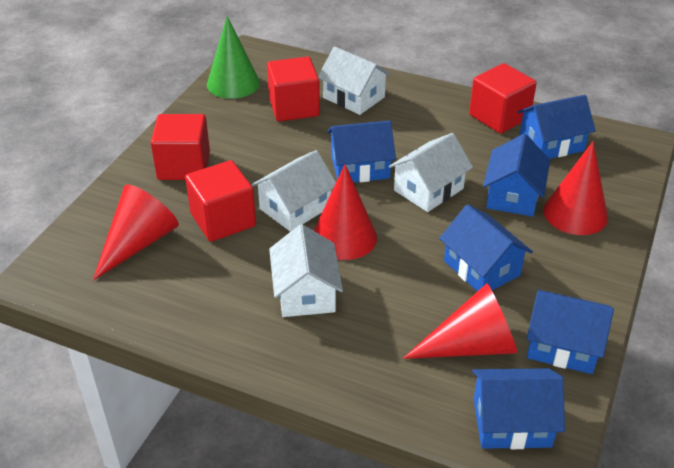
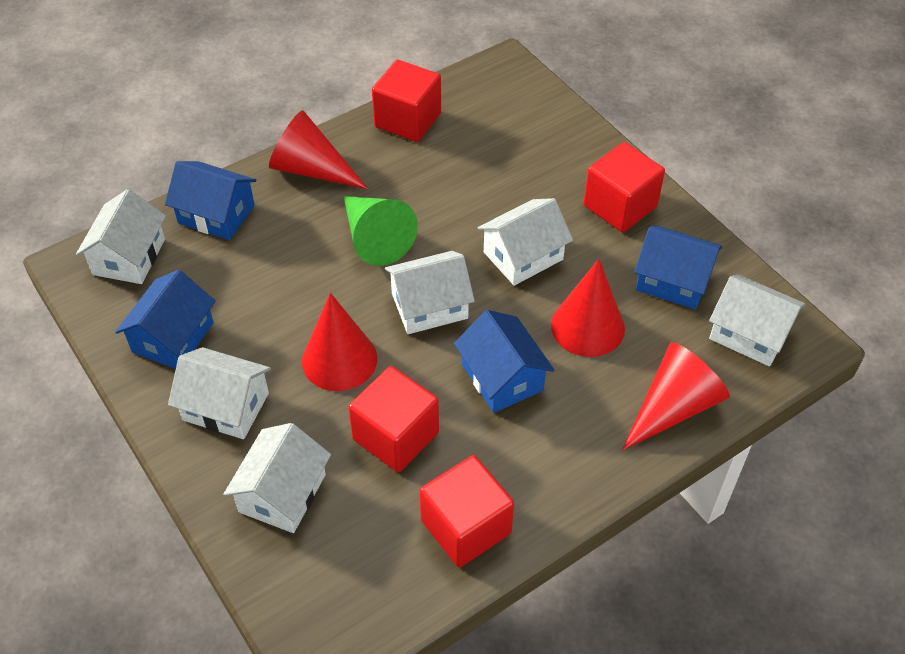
blue house: [327,120,396,182] [439,204,533,291] [472,368,565,449] [483,134,550,217] [518,95,596,159] [527,290,614,374] = 6 -> [115,270,216,369] [165,161,256,240] [454,310,554,413] [634,225,722,310] = 4
white house: [251,150,336,232] [269,224,343,317] [318,46,391,115] [389,133,473,212] = 4 -> [76,189,166,284] [168,347,271,439] [223,423,331,533] [385,251,475,334] [478,198,573,286] [709,274,805,366] = 6

